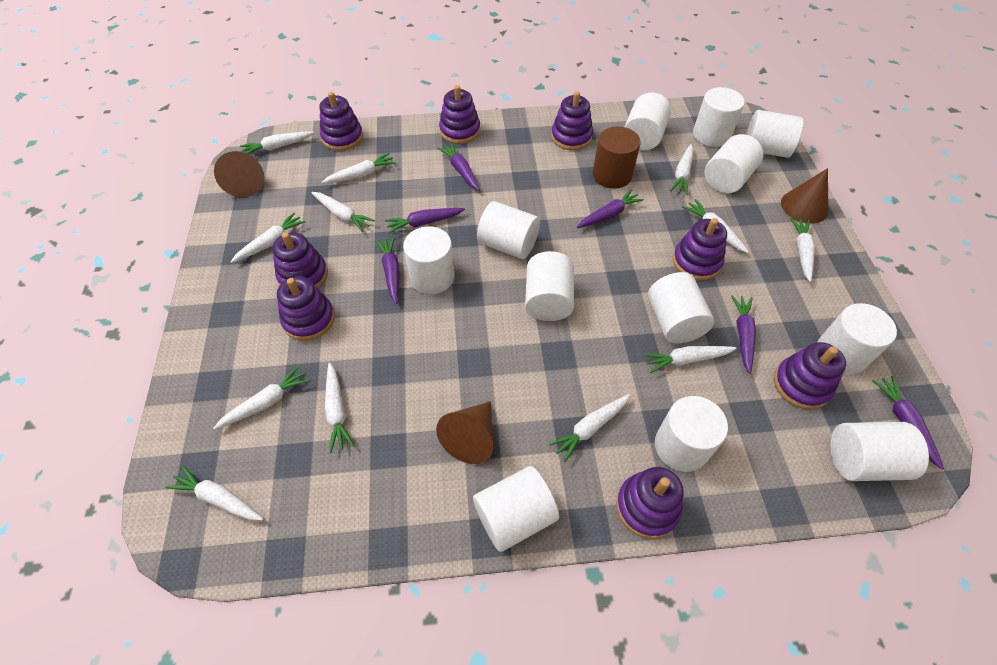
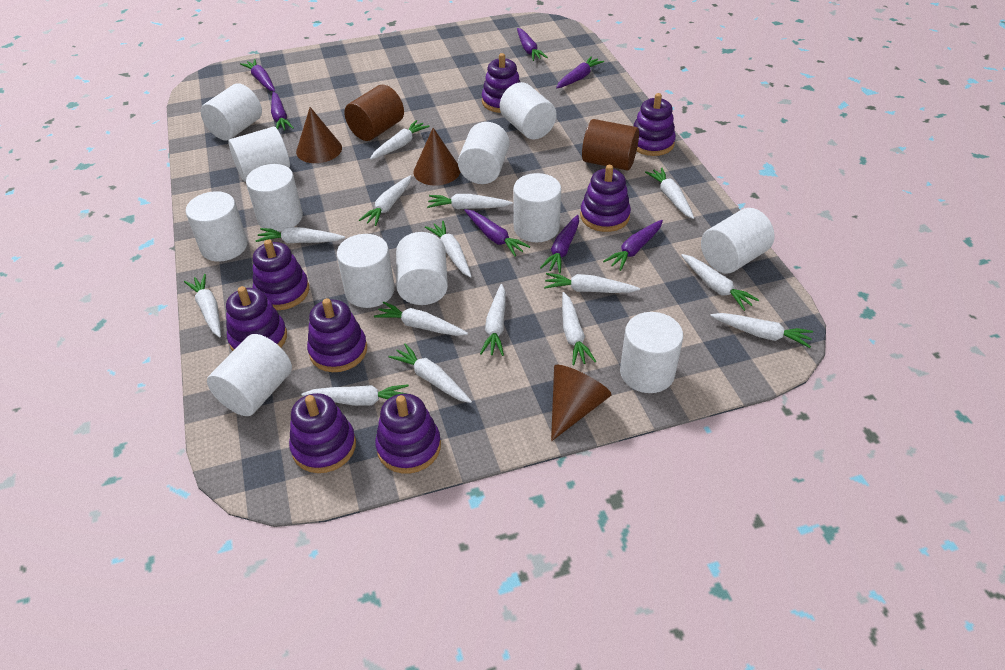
brown cylinder: [593,126,641,189] = 1 -> [345,85,404,141] [582,119,639,171] = 2
purple carrot: [375,236,400,304] [385,208,465,234] [437,143,480,191] [577,189,644,228] [731,295,756,374] [873,376,944,470] = 6 -> [240,59,275,92] [271,92,294,131] [464,209,530,257] [517,28,548,61] [540,215,579,273] [556,56,604,88] [603,220,663,271] = 7
white carrot: [165,465,263,521] [213,366,310,430] [231,212,306,263] [240,132,314,154] [311,192,375,232] [321,153,396,184] [325,363,354,453] [549,394,630,462] [643,346,737,373] [670,144,693,195] [682,199,749,253] [790,218,815,282] = 12 -> [184,274,221,338] [255,227,345,243] [301,384,409,406] [359,175,412,226] [370,120,430,160] [374,301,468,336] [388,343,472,403] [425,221,472,278] [427,194,513,209] [480,284,506,356] [544,273,640,293] [562,292,596,365] [645,168,694,219] [681,254,759,311] [710,313,813,348] = 15

